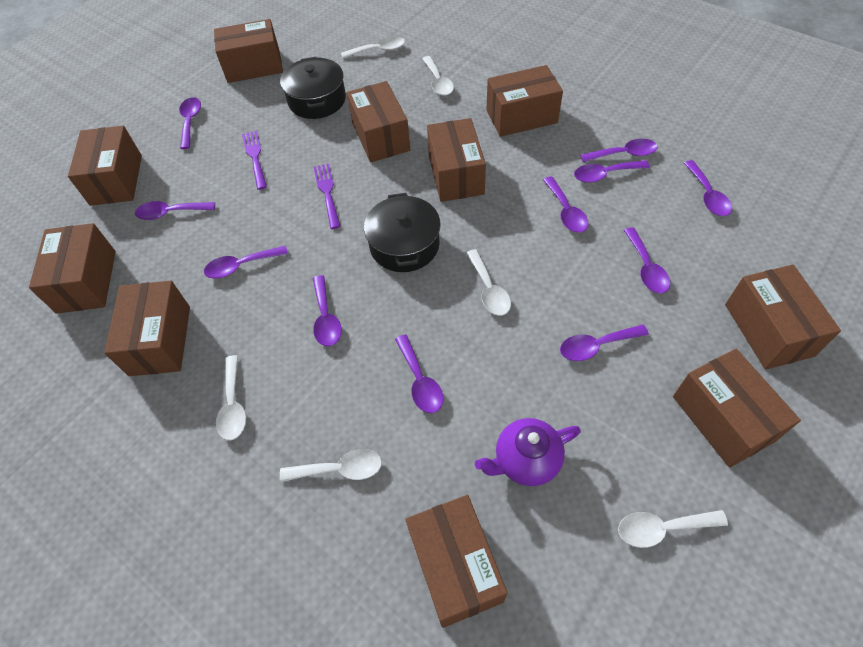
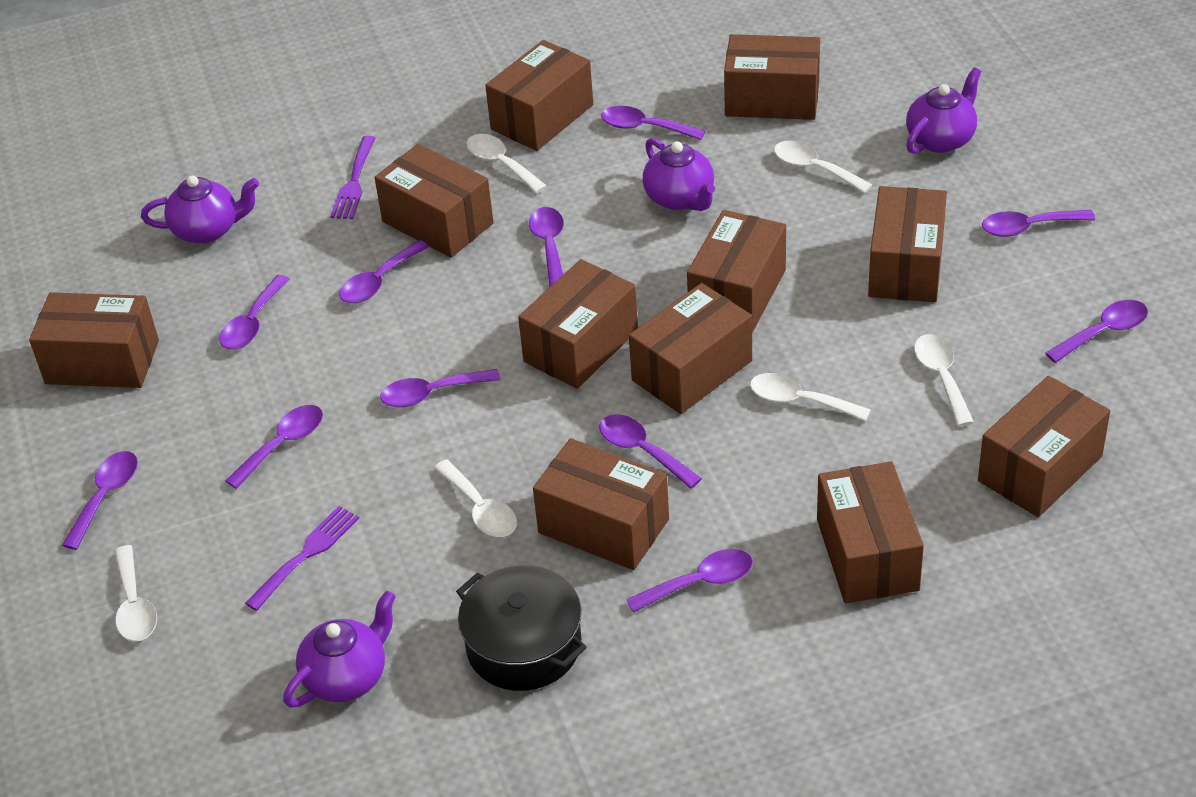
black pot: [280,57,346,119] [364,193,441,272] = 2 -> [456,565,586,691] = 1
brown box: [29,223,116,314] [68,126,142,206] [104,281,190,376] [214,19,283,83] [347,81,410,162] [405,495,508,628] [427,118,486,202] [486,65,563,137] [673,349,801,468] [725,265,841,370] = 10 -> [29,292,159,388] [374,144,494,258] [485,40,593,151] [518,259,638,389] [533,438,669,570] [629,283,752,414] [687,210,786,333] [724,34,820,120] [817,461,924,603] [868,186,947,302] [978,376,1110,517] = 11
purple teapot: [475,418,581,486] = 1 -> [141,175,259,244] [283,591,396,708] [643,138,715,211] [906,67,981,154] = 4

